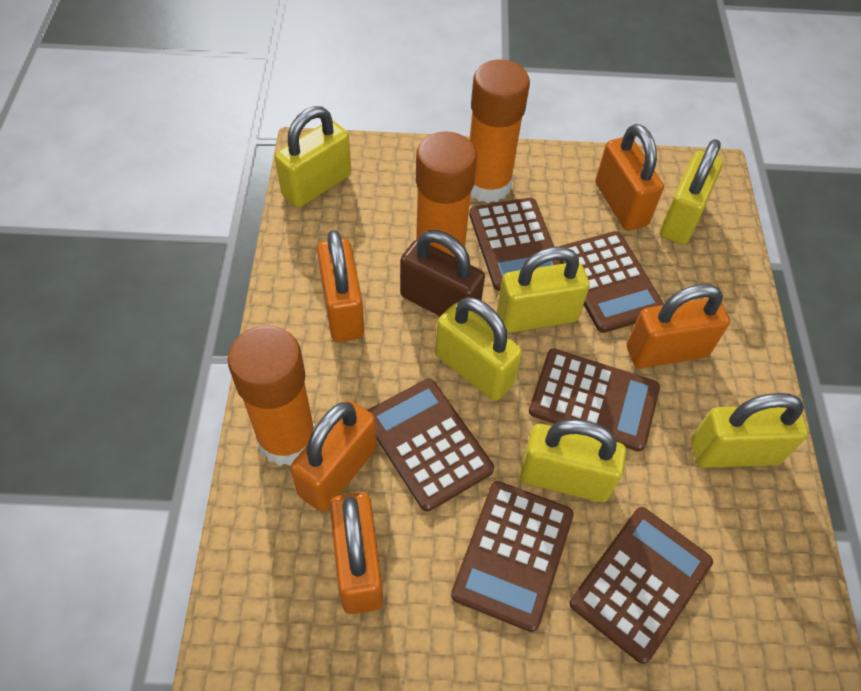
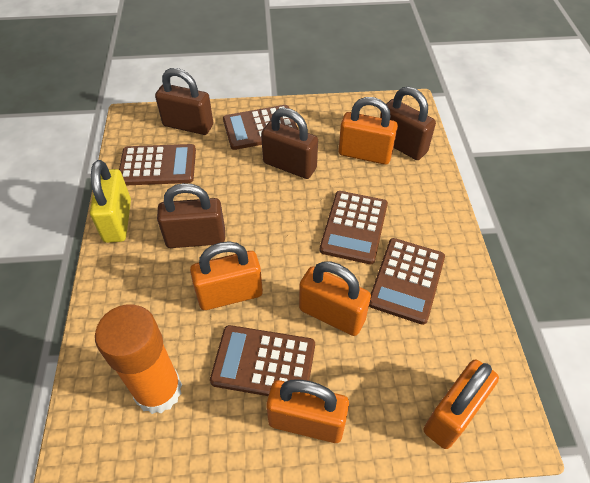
brown calculator: [367,379,494,512] [451,481,574,632] [469,198,561,291] [529,349,660,452] [559,231,664,333] [570,507,713,664] = 6 -> [119,144,196,185] [210,325,315,396] [223,105,298,150] [320,191,388,264] [369,238,445,325] = 5
brown padlock: [400,230,485,316] = 1 -> [155,68,213,135] [157,183,225,248] [261,108,318,179] [380,86,436,160] = 4
orange glue stick: [228,325,315,466] [415,131,477,257] [469,60,530,203] = 3 -> [95,304,182,414] = 1
yellow padlock: [275,106,351,208] [435,297,522,401] [497,247,590,333] [520,419,626,502] [660,139,723,245] [691,393,808,468] = 6 -> [90,160,131,243] = 1

